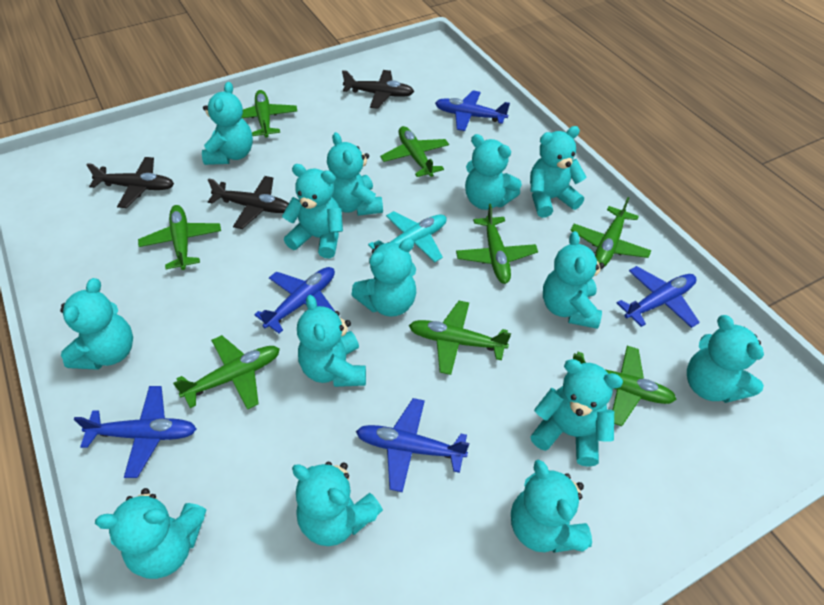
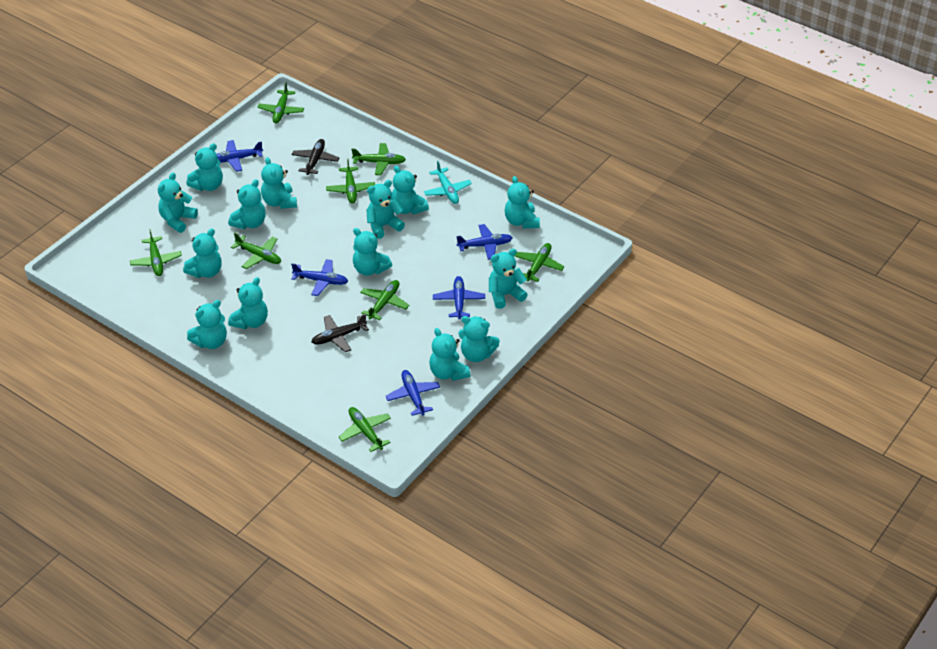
black plane: [86,157,174,208] [208,176,289,229] [342,70,414,109] = 3 -> [292,139,339,175] [312,314,369,352] = 2

